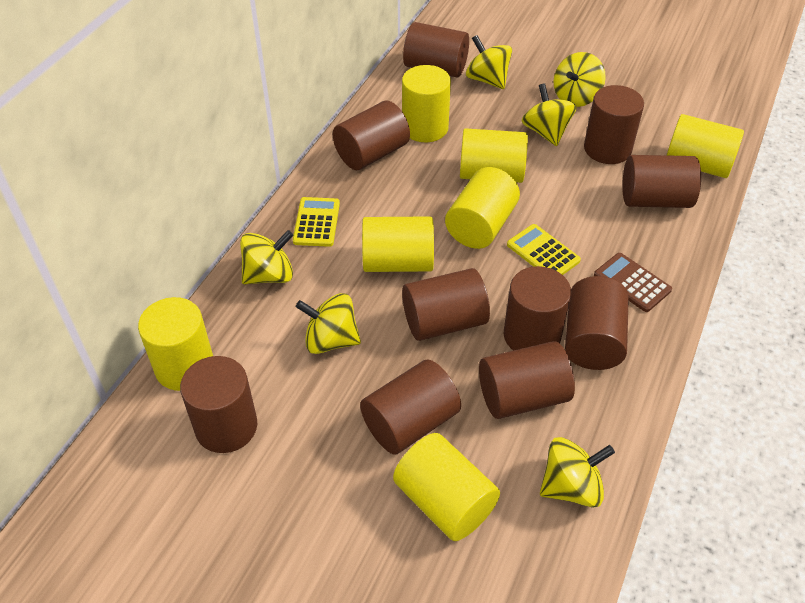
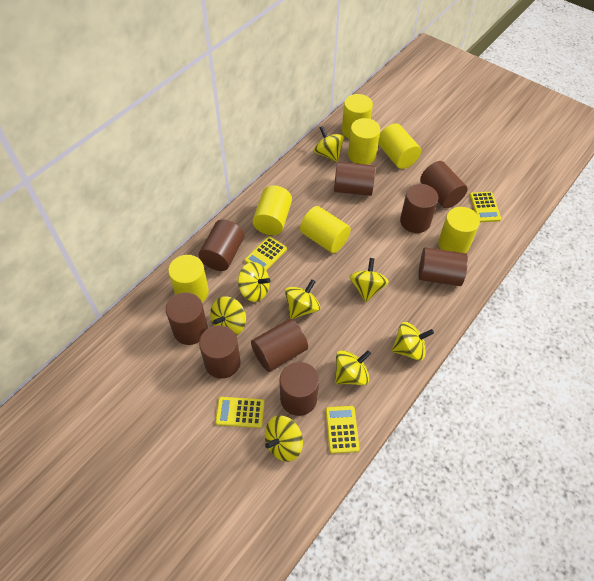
brown calculator: [594,253,672,312] = 1 -> none = 0
brown cylinder: [180,356,257,453] [333,101,410,170] [360,359,461,455] [402,268,490,341] [403,22,469,78] [479,341,575,419] [504,266,571,351] [565,276,629,370] [584,85,644,164] [622,155,701,208] = 10 -> [166,292,208,345] [198,219,244,271] [199,325,241,379] [251,319,308,372] [280,362,319,416] [334,162,376,196] [400,184,438,233] [419,247,468,286] [420,161,468,208] = 9
yellow calculator: [293,197,340,247] [507,224,581,275] = 2 -> [215,397,264,428] [244,236,287,271] [326,406,360,454] [469,192,501,222] = 4
yellow spinning top: [240,230,293,284] [296,293,361,354] [466,35,512,89] [522,83,577,146] [540,437,615,508] [553,52,606,107] = 6 -> [210,296,246,335] [238,262,270,302] [265,415,303,462] [285,279,320,319] [314,126,344,162] [335,350,371,385] [349,258,389,302] [392,322,434,361] = 8

